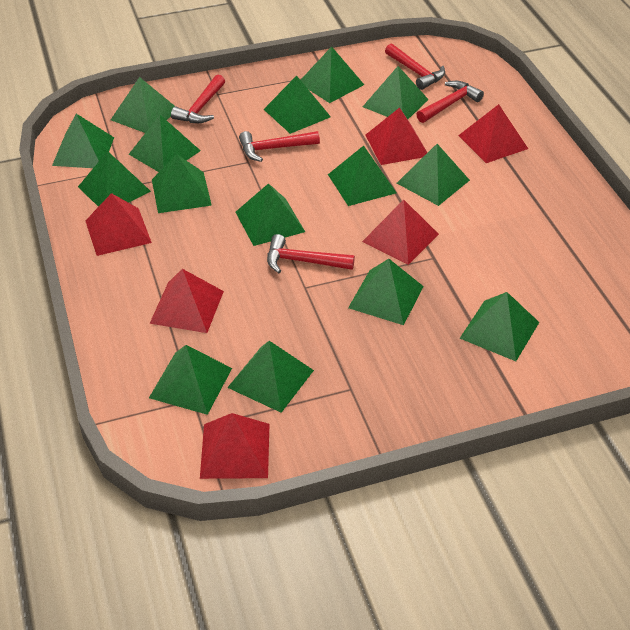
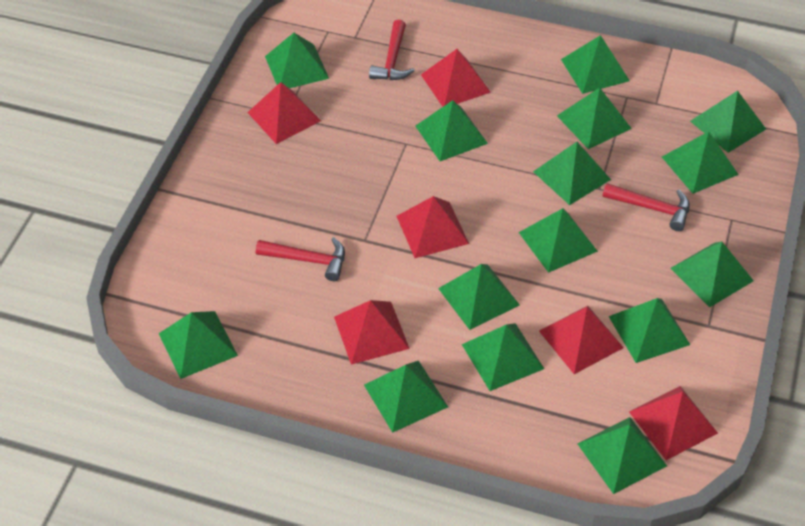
red hammer: [171,75,225,123] [239,131,320,162] [267,234,355,273] [385,44,445,90] [416,81,484,123] = 5 -> [256,237,345,281] [369,20,414,80] [602,183,690,231] = 3

